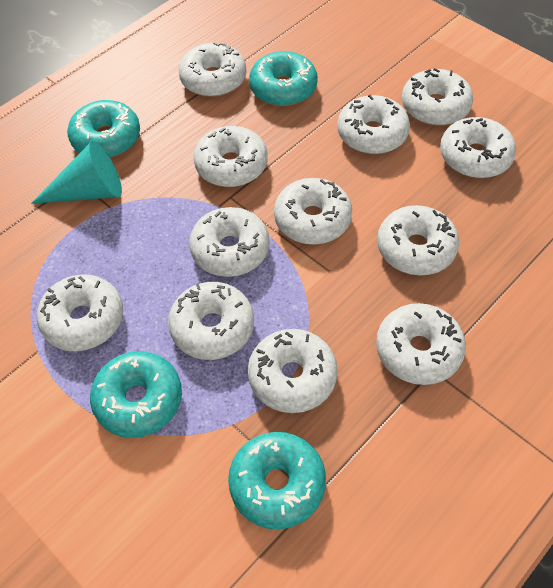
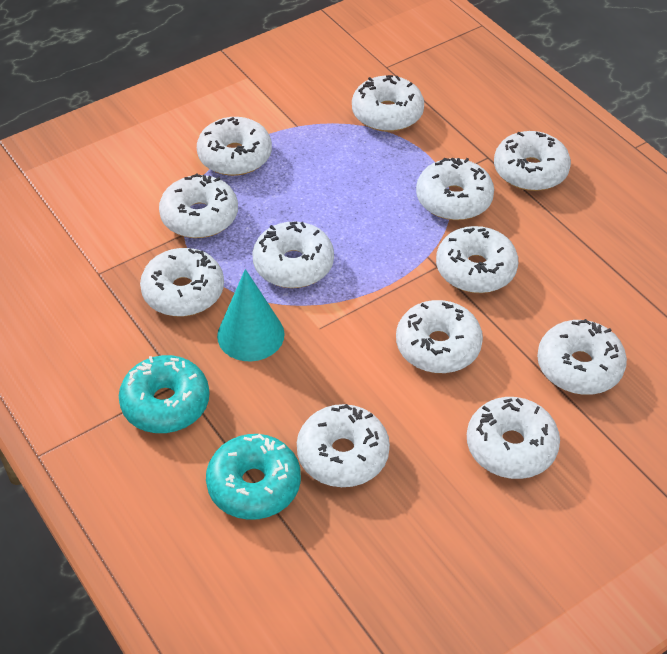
turquoise donut: [67,100,140,158] [90,351,182,438] [228,432,326,529] [249,51,318,106] = 4 -> [119,355,210,433] [206,434,301,520] = 2

